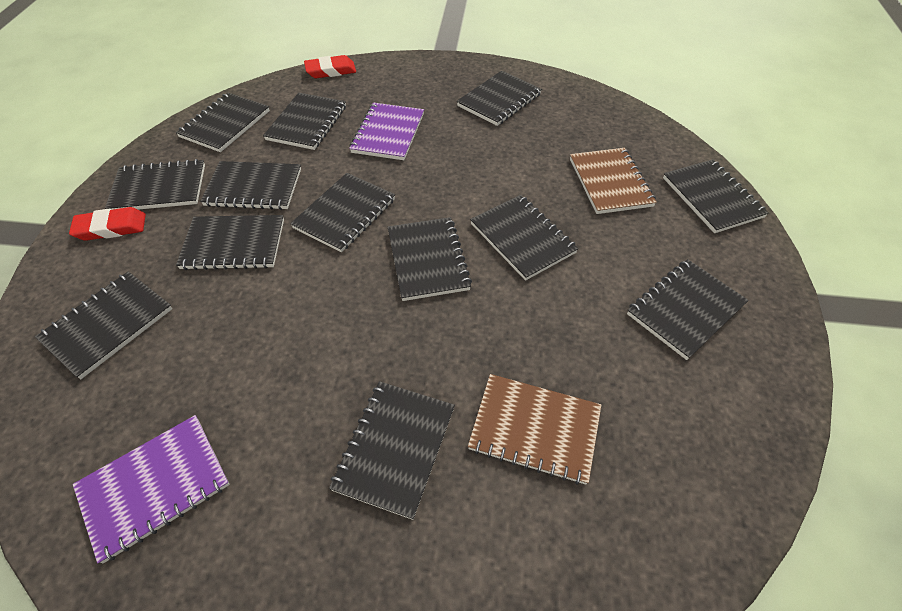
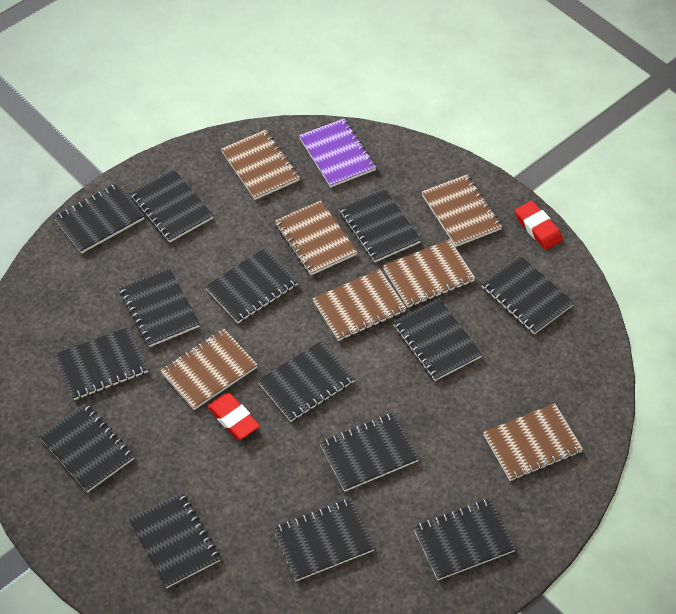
black notebook: [35,272,172,379] [105,159,205,210] [176,93,270,152] [176,215,284,270] [200,161,301,210] [263,93,346,150] [290,173,395,253] [329,381,455,520] [388,217,472,301] [457,71,542,126] [470,195,578,281] [627,259,749,360] [663,159,769,233] = 13 -> [39,403,134,493] [54,183,144,253] [55,327,149,400] [119,268,200,347] [128,492,221,589] [130,169,214,242] [205,248,299,323] [257,341,355,422] [273,498,375,581] [320,413,419,492] [339,188,421,262] [393,299,482,381] [413,498,516,580] [481,255,574,335] = 14
brown notebook: [468,374,601,485] [570,148,657,214] = 2 -> [160,329,258,410] [221,130,300,200] [275,201,357,275] [313,269,406,341] [383,239,475,308] [422,175,502,247] [483,404,583,481] = 7
purple notebook: [73,415,230,564] [349,103,424,160] = 2 -> [299,119,376,187] = 1

